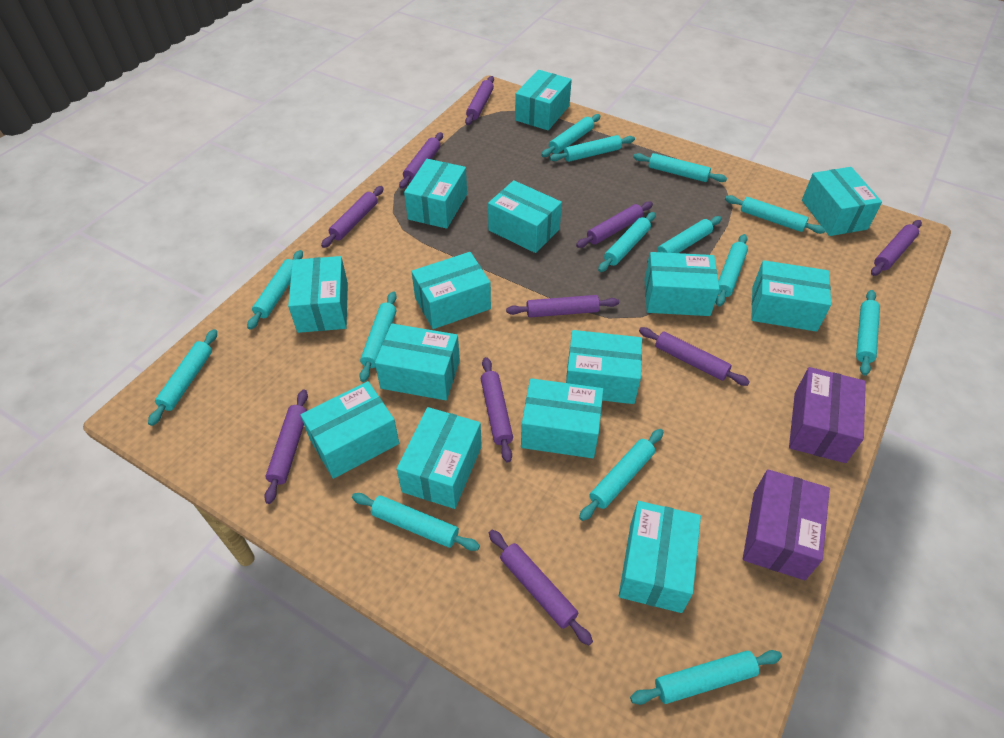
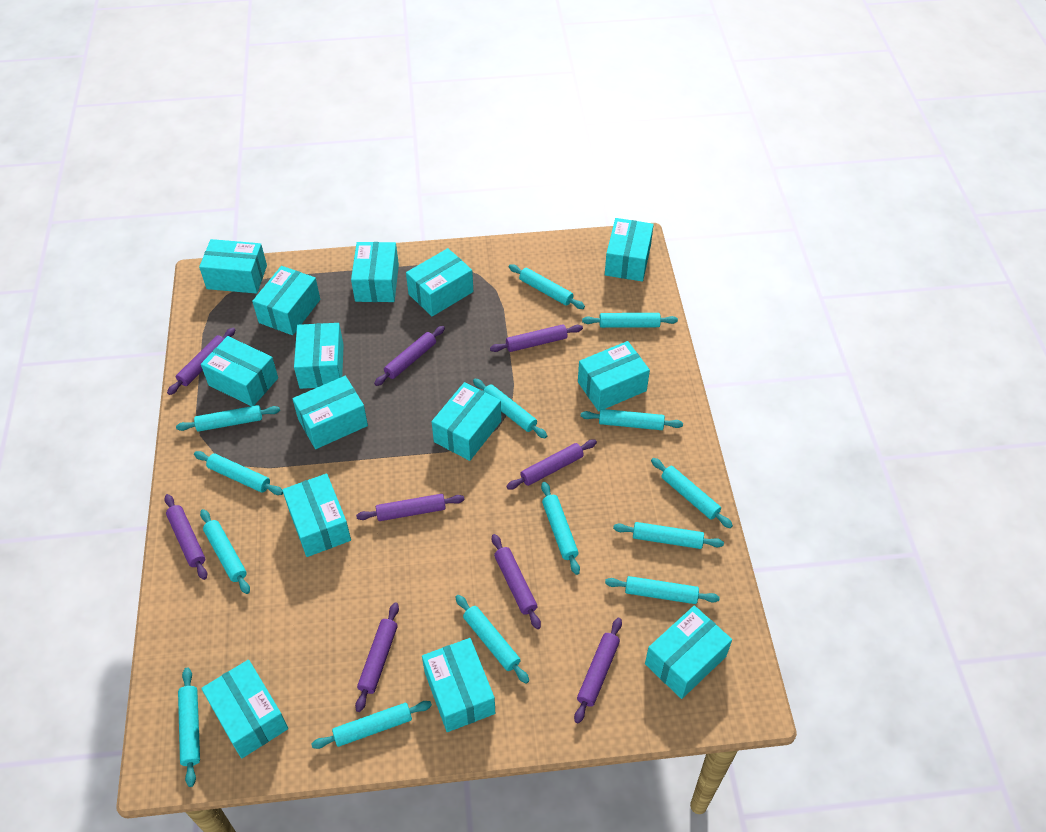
purple box: [743,469,830,580] [789,367,866,463] = 2 -> none = 0
purple rolling pin: [264,390,308,504] [321,186,384,248] [399,132,443,189] [465,76,494,125] [481,357,513,462] [489,530,593,645] [506,295,619,318] [576,201,653,248] [639,327,750,386] [871,220,922,276] = 10 -> [164,494,207,580] [167,328,235,395] [355,602,399,712] [356,494,464,521] [374,326,445,386] [490,324,583,352] [492,534,541,629] [506,439,597,490] [574,618,622,724] = 9

